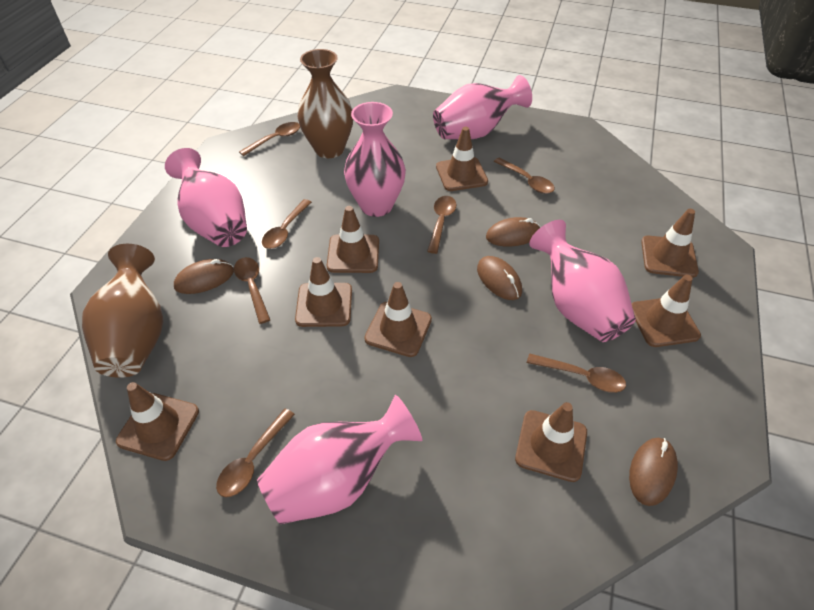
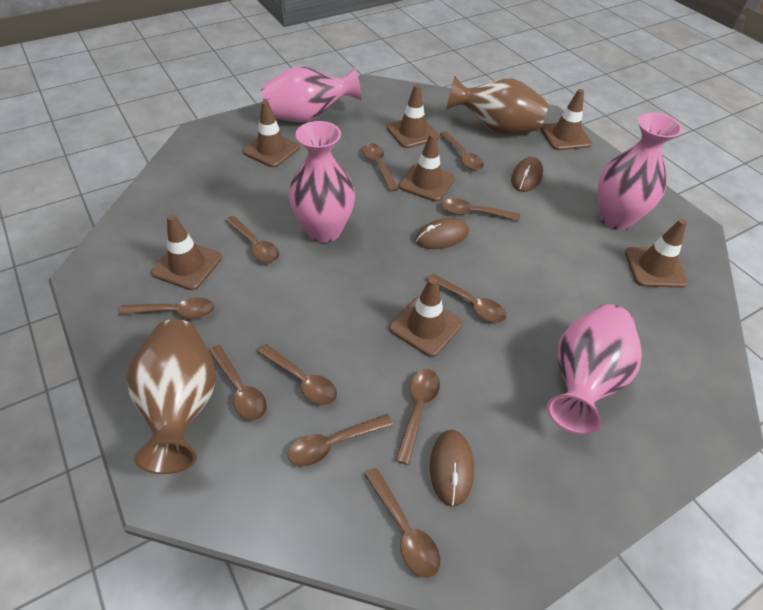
brown mouse: [174,259,234,294] [477,256,522,300] [486,217,540,247] [629,438,678,506] = 4 -> [415,218,469,249] [430,430,474,507] [511,157,543,192] = 3
brown spoon: [216,409,295,497] [234,257,270,324] [239,122,300,156] [262,199,312,249] [427,196,456,254] [494,157,555,194] [527,353,626,393] = 7 -> [119,297,214,319] [209,345,267,421] [225,216,279,263] [257,344,337,405] [288,414,393,466] [362,143,399,192] [365,468,441,578] [395,369,440,465] [427,273,506,323] [440,132,484,171] [442,198,520,221] = 11
brown traffic cone: [116,382,199,461] [295,257,352,327] [327,206,379,273] [364,282,432,357] [436,127,488,191] [515,402,587,482] [631,275,701,347] [641,209,699,278] = 8 -> [151,215,222,290] [243,100,300,167] [387,85,439,148] [389,277,462,357] [399,133,455,202] [541,89,592,150] [625,219,688,288] = 7
pink vase: [165,148,247,247] [257,395,422,524] [344,102,406,217] [433,75,532,139] [529,220,636,342] = 5 -> [260,66,361,122] [289,121,355,243] [546,304,642,435] [598,112,682,230] = 4

